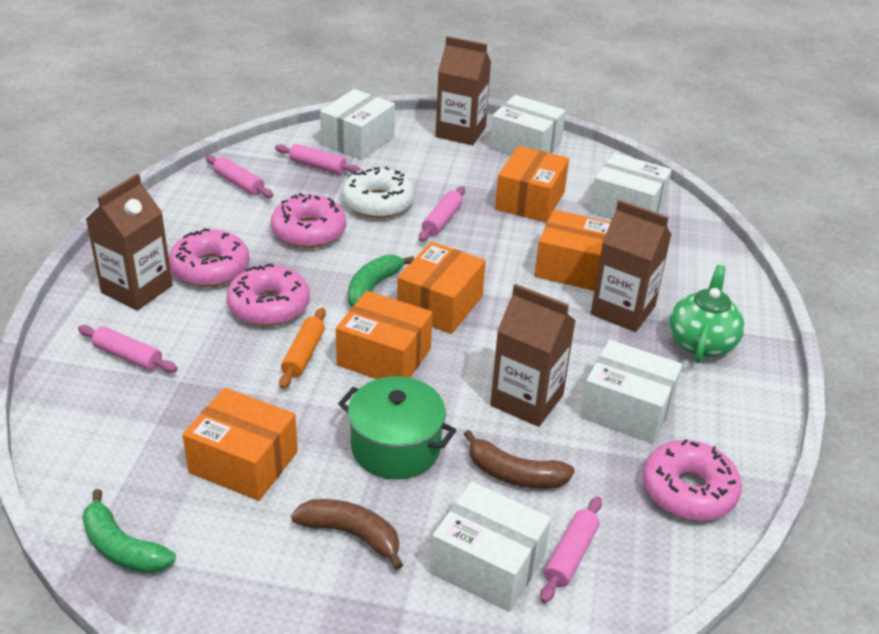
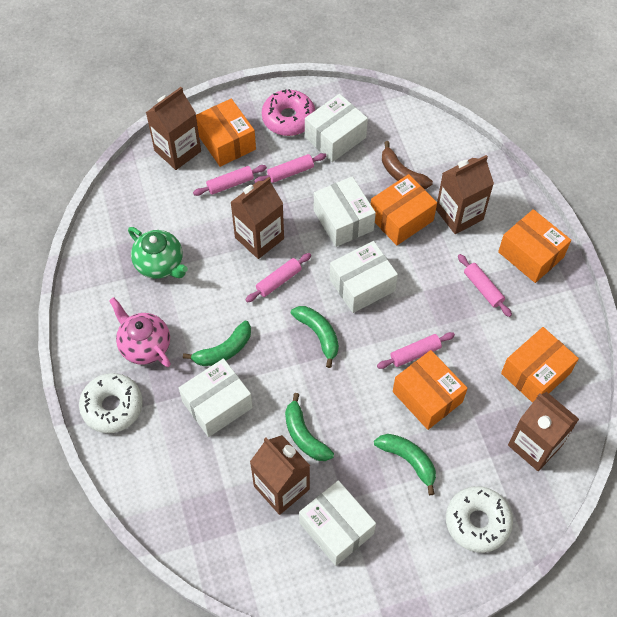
brown banana: [291,499,403,570] [464,430,575,489] = 2 -> [382,141,433,189] = 1
brown carton: [86,174,173,311] [435,36,491,145] [490,284,576,427] [591,200,671,332] = 4 -> [146,87,201,170] [230,177,284,259] [250,435,310,515] [436,155,494,234] [508,392,579,471] = 5
green banana: [82,489,176,574] [348,255,414,307] = 2 -> [183,321,251,366] [285,393,334,461] [291,306,339,368] [374,434,436,495] = 4
green pot: [338,376,456,479] = 1 -> none = 0
orange rolling pin: [279,308,326,389] = 1 -> none = 0
pink donut: [169,228,250,287] [227,263,310,326] [271,193,346,248] [643,439,742,521] = 4 -> [262,89,315,136] = 1
pink teapot: none = 0 -> [109,297,171,367] = 1
white donut: [342,166,414,218] = 1 -> [79,373,143,433] [446,486,513,553] = 2

